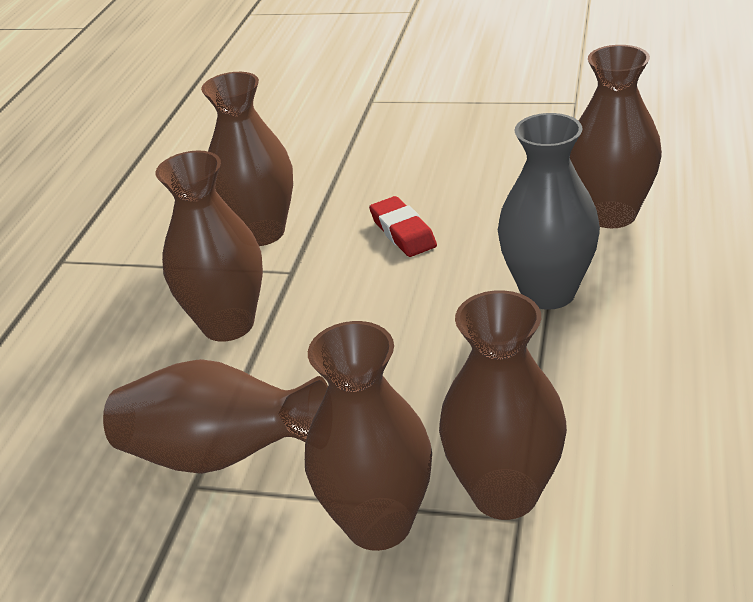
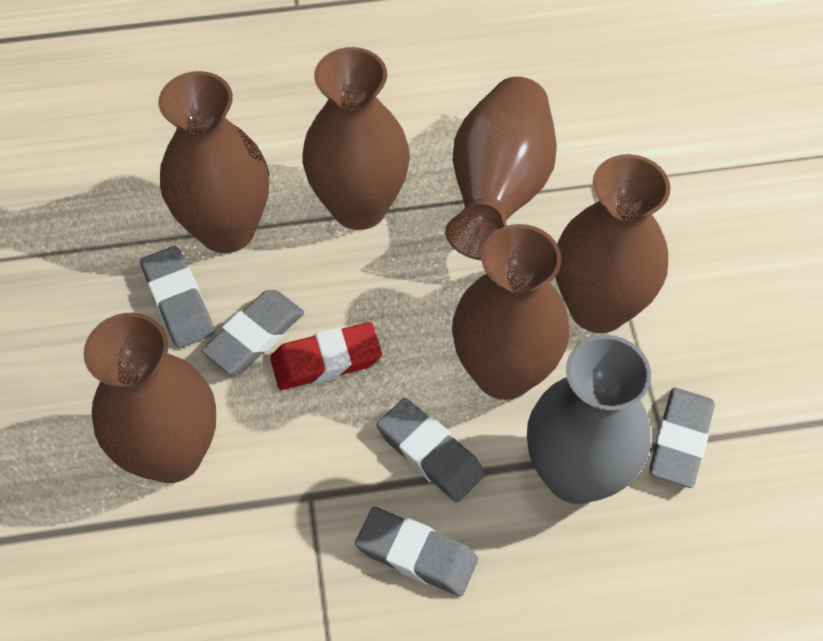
grey eraser: none = 0 -> [140,246,215,348] [201,290,304,374] [355,507,478,596] [377,398,485,503] [649,388,715,488] = 5

